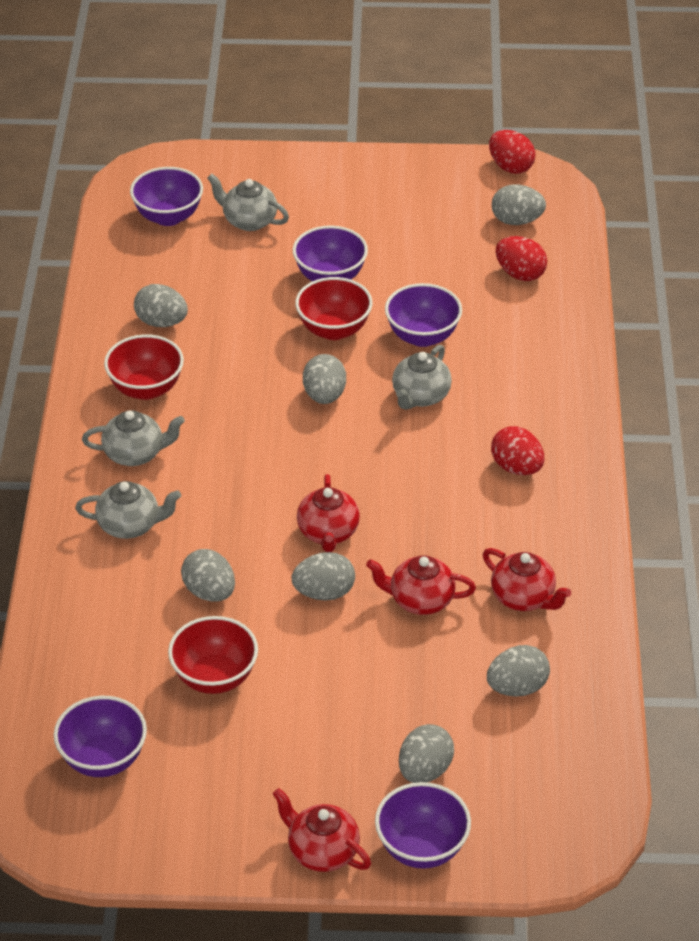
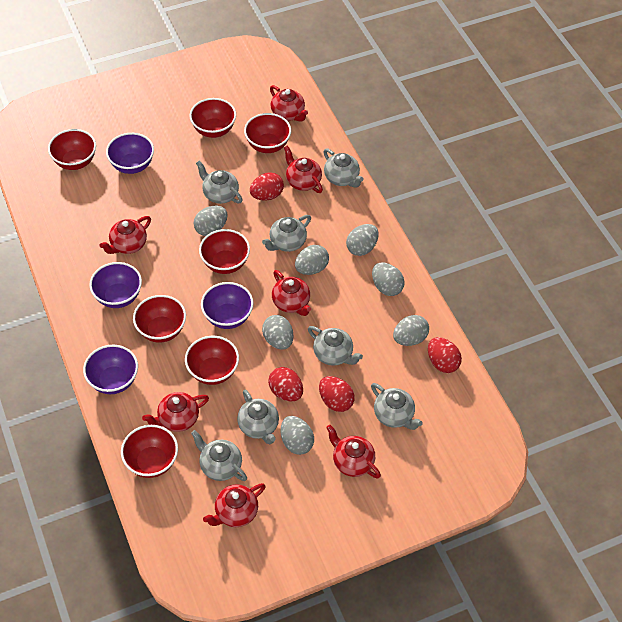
grey teapot: [75,481,181,539] [82,410,185,466] [207,174,289,231] [392,345,452,410] = 4 -> [191,430,247,481] [196,161,242,204] [237,390,279,444] [262,215,311,252] [308,326,363,366] [323,148,364,188] [371,383,423,430] = 7
purple bowl: [54,696,147,777] [130,167,203,226] [293,225,368,281] [375,782,471,869] [385,283,462,347] = 5 -> [83,345,138,394] [89,262,142,308] [106,133,154,174] [201,282,253,329] = 4
red bowl: [104,334,184,400] [168,616,258,694] [295,277,372,340] = 3 -> [48,129,96,170] [121,425,178,478] [133,295,186,343] [185,336,239,385] [189,98,236,138] [199,229,250,274] [244,113,291,153] = 7
red egg: [489,130,535,174] [491,426,544,475] [496,236,547,281] = 3 -> [250,172,284,201] [268,367,303,402] [319,376,355,412] [428,337,462,373] = 4
red teapot: [272,788,371,872] [297,474,360,552] [366,555,476,615] [483,548,571,611] = 4 -> [100,216,151,254] [142,392,209,432] [203,483,266,527] [270,85,308,122] [272,270,311,316] [284,145,323,193] [326,425,381,479] = 7

